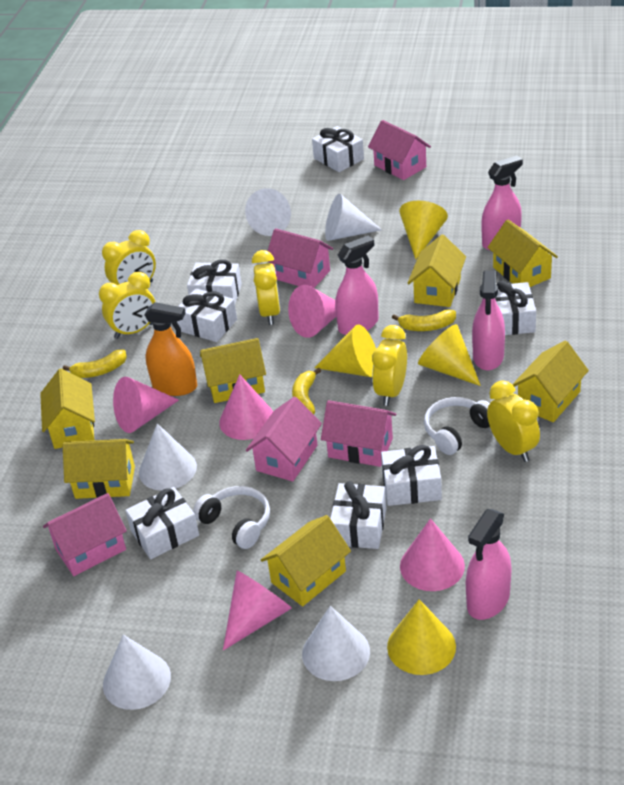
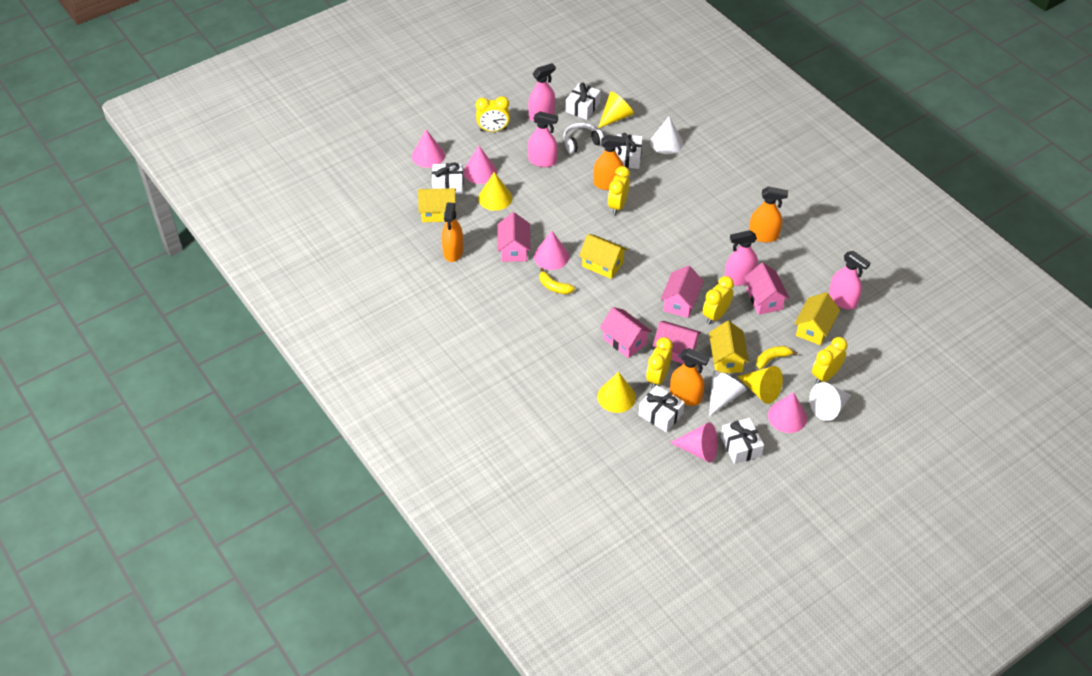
orange spray bottle: [144,302,197,396] = 1 -> [442,202,463,262] [593,135,626,190] [670,348,710,406] [749,186,788,242] = 4
white cone: [103,634,171,710] [139,423,197,491] [245,188,291,236] [302,606,370,681] [325,194,382,241] = 5 -> [650,117,683,154] [709,370,747,416] [809,382,851,421] = 3
white gift: [125,487,199,559] [177,288,237,342] [187,259,242,303] [312,126,364,172] [330,481,387,549] [381,445,442,506] [495,280,536,335] = 7 -> [432,162,464,194] [566,83,601,120] [615,133,643,169] [638,385,685,432] [721,418,764,464] = 5
white headphones: [193,486,270,549] [424,397,490,455] = 2 -> [563,123,604,153] = 1
yellow banana: [63,349,127,378] [292,368,321,415] [392,309,456,331] = 3 -> [539,268,575,294] [756,346,798,369] = 2
yellow house: [40,368,95,449] [63,439,135,499] [200,338,266,403] [261,515,351,606] [408,235,466,307] [487,220,558,287] [512,341,589,422] = 7 -> [418,188,456,222] [579,234,628,279] [709,321,749,373] [794,292,840,345] = 4

